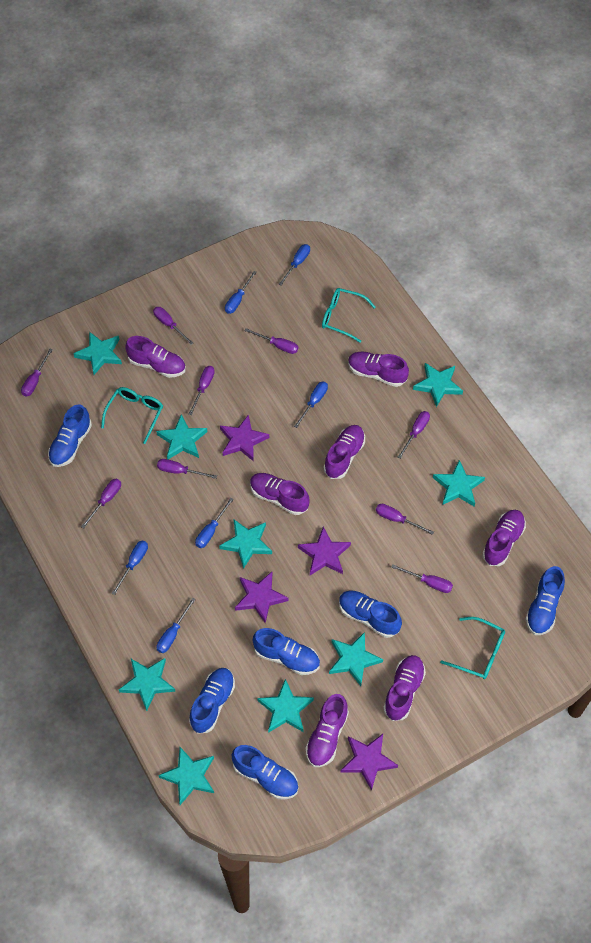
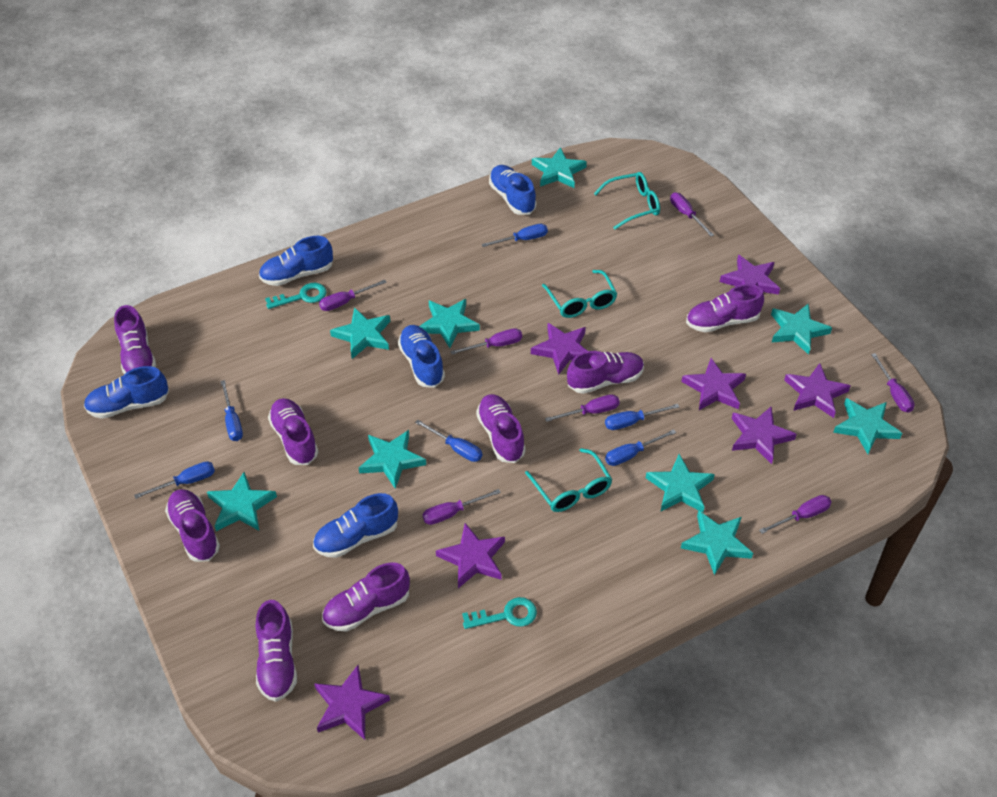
blue shoe: [48,404,92,467] [189,668,235,734] [232,745,299,800] [252,628,320,675] [339,591,402,638] [525,566,565,635] = 6 -> [84,366,169,419] [259,236,333,286] [313,493,398,558] [398,325,445,388] [489,165,537,215] = 5
purple screwdriver: [21,349,53,396] [81,479,121,528] [153,307,193,345] [157,459,217,479] [189,366,215,415] [244,328,298,354] [376,504,434,535] [391,564,453,593] [397,411,430,459] = 9 -> [319,280,387,311] [422,489,501,525] [450,328,522,354] [545,394,620,422] [670,192,714,236] [759,495,831,534] [871,353,915,413] = 7
purple shoe: [125,336,186,378] [250,473,310,515] [305,694,349,767] [324,425,365,479] [348,351,409,387] [383,655,426,721] [482,510,526,566] = 7 -> [114,305,156,374] [165,489,220,562] [255,600,297,702] [268,398,318,465] [322,562,410,631] [476,394,526,463] [567,351,644,394] [686,284,764,333] = 8
purple star: [220,415,269,462] [235,572,288,623] [298,527,351,575] [340,734,398,791] = 4 -> [314,665,390,740] [436,523,505,588] [531,323,587,375] [681,358,746,410] [720,255,780,295] [732,406,797,464] [784,363,850,418] = 7
turquoise key: none = 0 -> [265,283,327,309] [462,597,537,629] = 2

